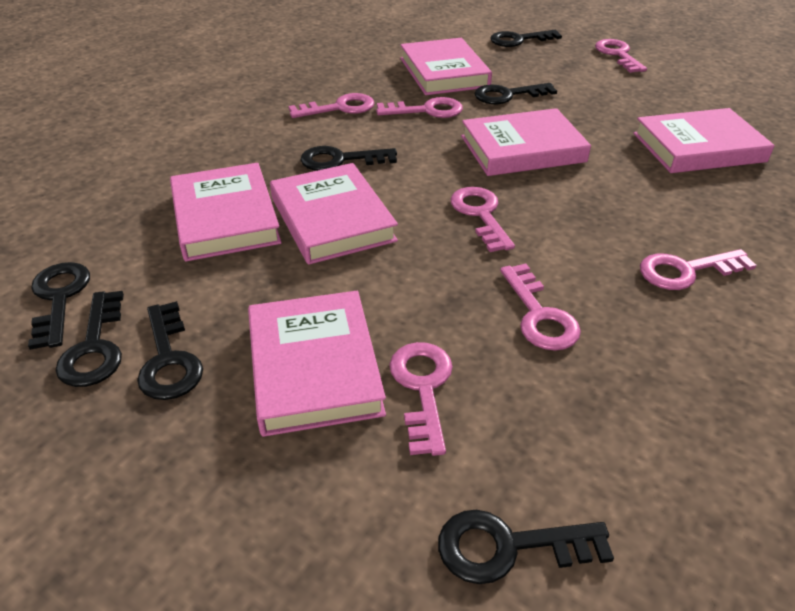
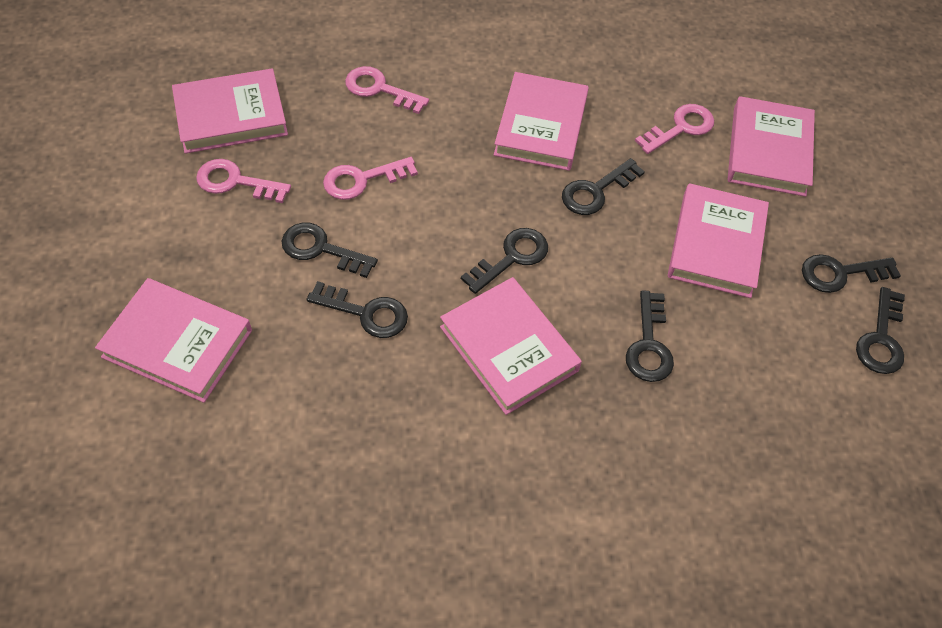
pink key: [289,93,374,118] [376,97,463,118] [389,342,453,456] [450,187,515,252] [500,264,581,351] [595,39,647,73] [640,249,757,290] = 7 -> [196,159,291,203] [323,157,418,200] [345,66,429,114] [635,104,714,154] = 4

